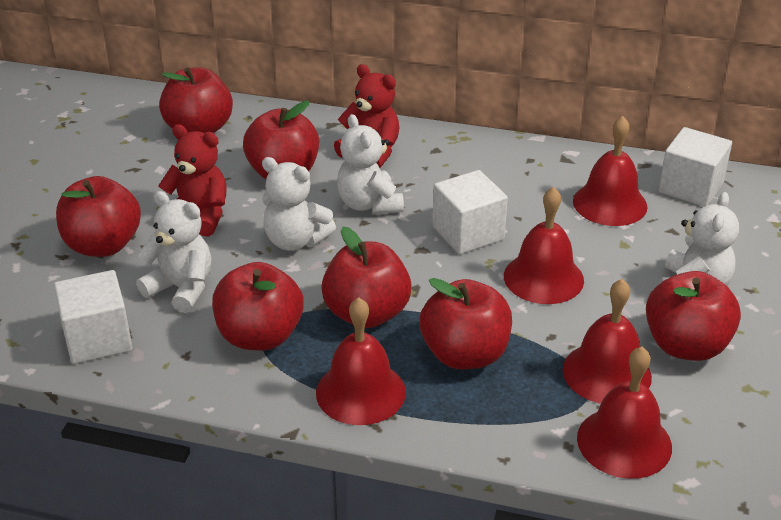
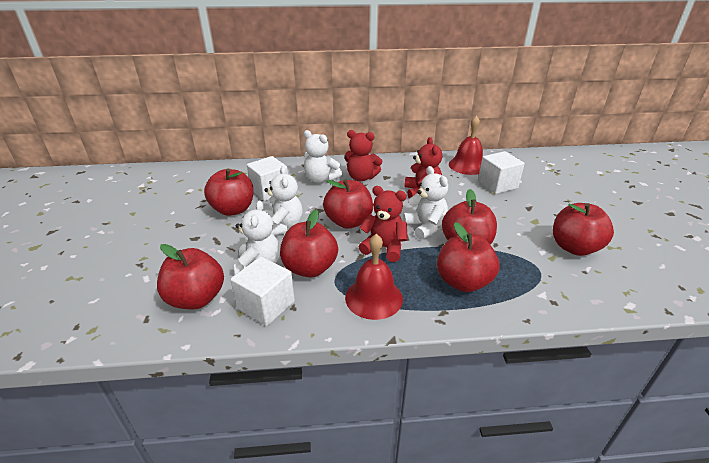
red bell: [316,297,406,425] [504,187,584,304] [563,279,652,404] [573,116,647,226] [577,347,672,479] = 5 -> [345,234,403,320] [449,115,483,175] = 2
red teddy bear: [158,124,227,237] [334,64,400,168] = 2 -> [345,130,382,181] [359,186,408,262] [404,137,442,199] = 3

